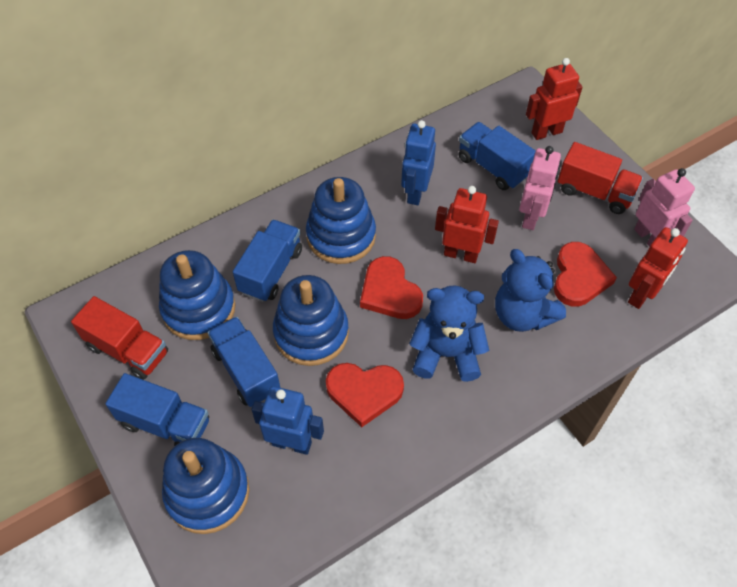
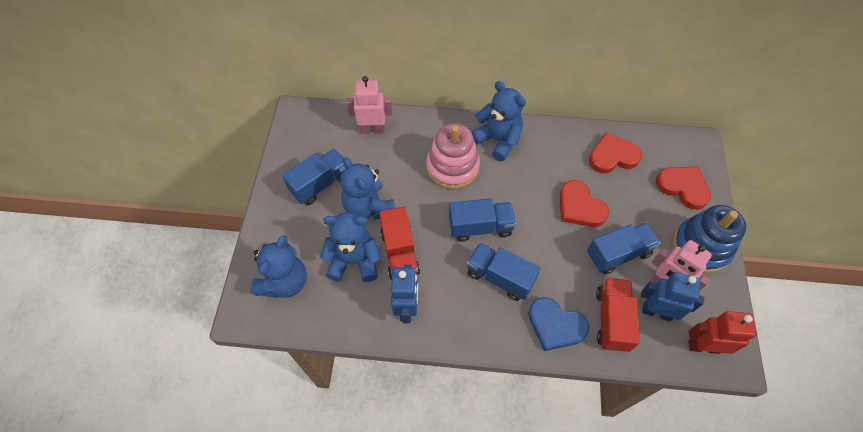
blue heart: none = 0 -> [528,297,590,351] = 1
blue stacking toy: [159,250,235,340] [162,438,249,534] [273,275,349,366] [306,177,376,264] = 4 -> [673,205,746,273] = 1
blue teddy bear: [409,286,489,382] [495,249,566,332] = 2 -> [251,235,307,298] [320,212,381,282] [340,157,396,220] [471,81,526,161] = 4
pink stacking toy: none = 0 -> [426,123,480,189] = 1
red robot: [435,186,499,263] [526,58,583,140] [628,227,688,309] = 3 -> [689,311,757,354] = 1

